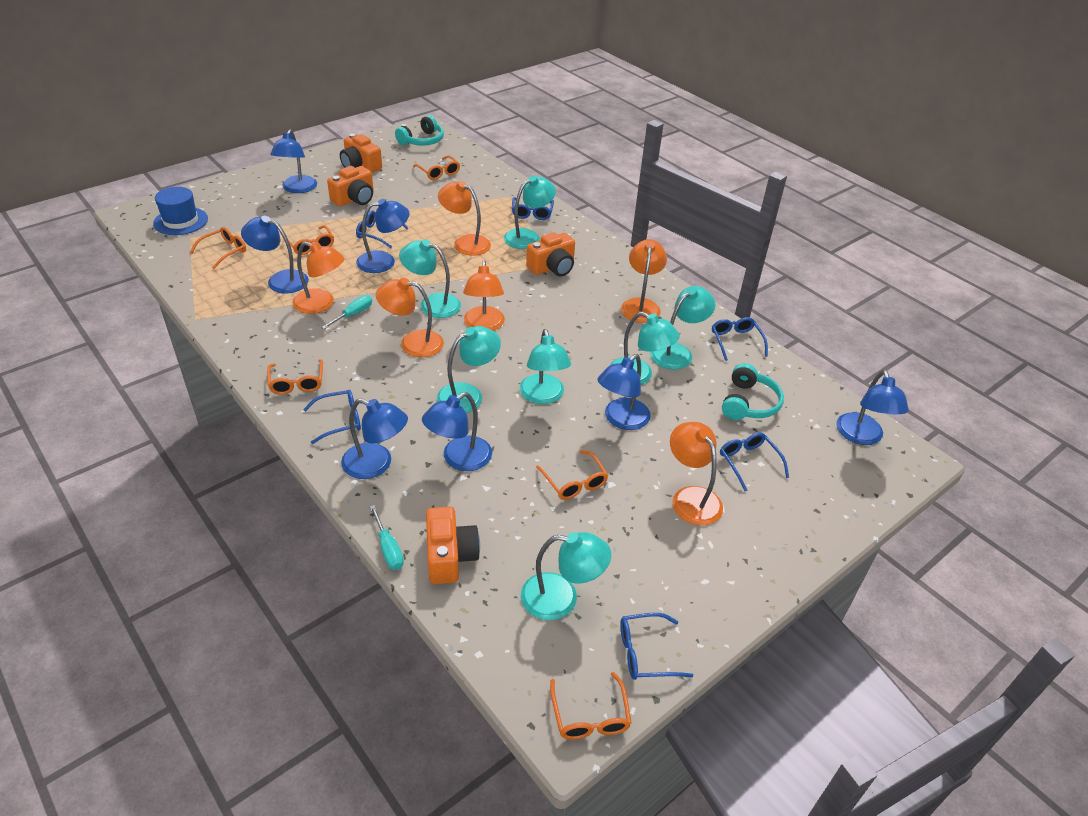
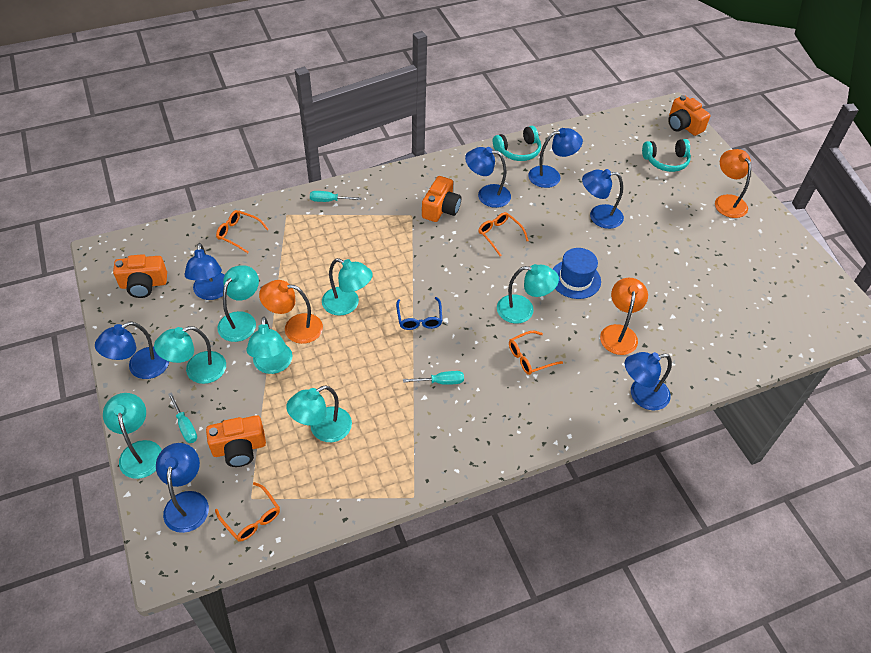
blue glasses: [303,390,361,444] [356,210,408,248] [512,197,554,220] [620,613,694,680] [712,317,768,361] [720,432,789,491] = 6 -> [396,297,442,330] = 1
orange glasses: [190,227,246,269] [267,359,323,395] [287,225,334,255] [413,155,460,180] [536,450,608,500] [550,672,632,740] = 6 -> [215,482,280,541] [216,210,268,253] [478,212,529,256] [509,331,563,375] = 4
orange lamp: [292,241,345,314] [376,278,444,357] [438,181,491,256] [463,260,505,331] [621,239,667,323] [670,422,723,525] = 6 -> [259,280,323,344] [600,278,648,355] [715,149,751,218] = 3
turquoise screwdriver: [321,295,372,329] [370,505,404,570] = 2 -> [168,392,197,443] [310,191,361,202] [403,371,464,385] = 3

